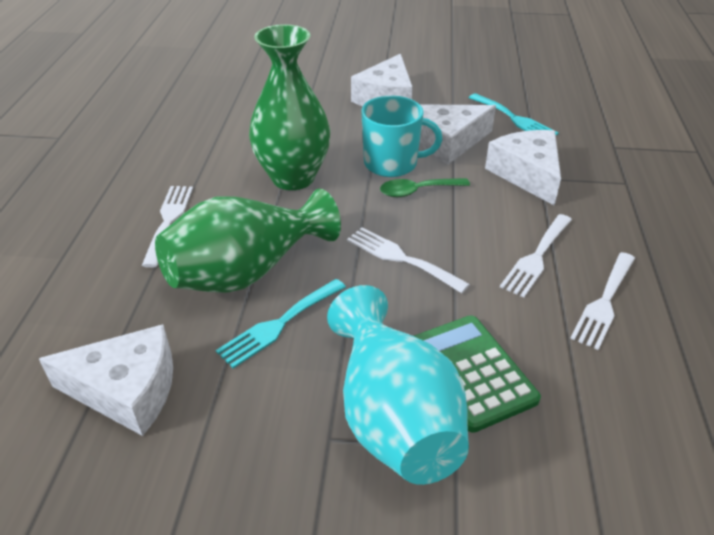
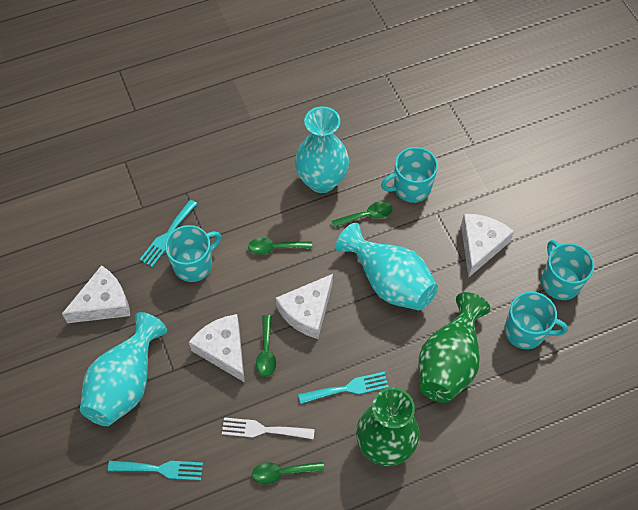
green calculator: [414,315,541,433] = 1 -> none = 0
green spoon: [380,178,470,197] = 1 -> [248,238,312,255] [252,462,324,484] [256,315,276,377] [332,202,393,228] = 4
turquoise fork: [216,279,346,368] [469,93,559,135] = 2 -> [108,461,203,480] [139,200,197,267] [298,372,389,404] = 3
turquoise mug: [361,96,442,177] = 1 -> [165,225,221,282] [381,147,438,203] [504,291,568,349] [541,240,594,300] = 4
turquoise vase: [327,285,469,485] = 1 -> [80,312,167,426] [295,106,349,193] [336,223,438,310] = 3
white fork: [142,186,193,268] [347,227,470,293] [500,214,572,298] [570,252,635,350] = 4 -> [222,417,315,439] = 1

